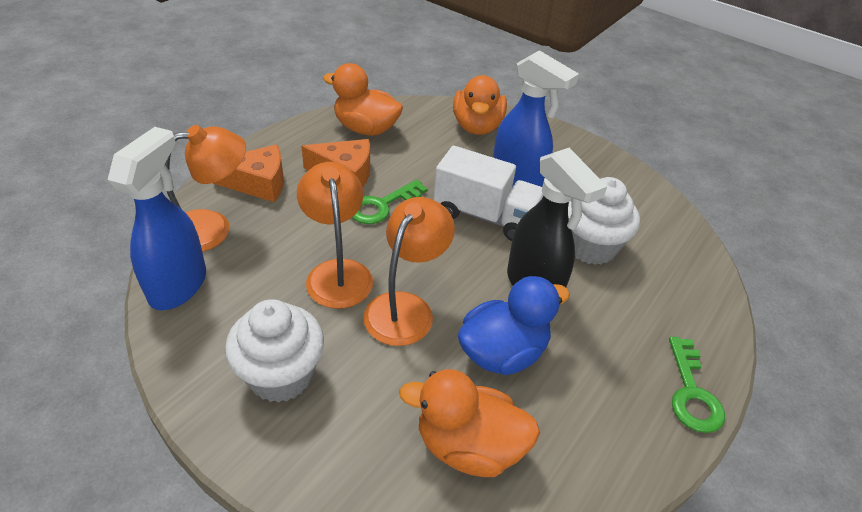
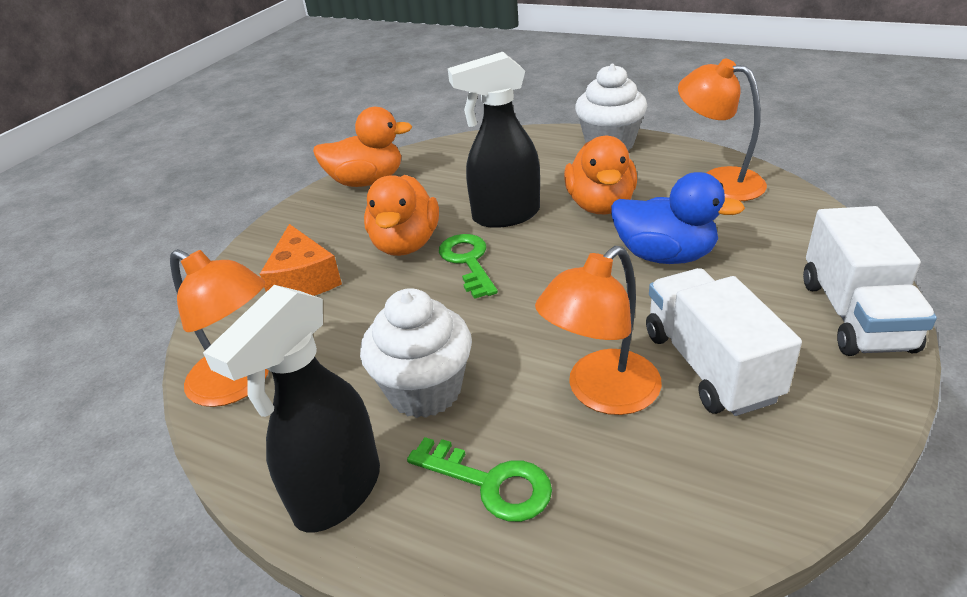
black spray bottle: [507,148,607,287] = 1 -> [203,285,380,532] [448,52,540,228] = 2
blue spray bottle: [108,127,206,310] [493,50,579,188] = 2 -> none = 0
orange cheese: [213,144,284,202] [301,139,370,188] = 2 -> [260,224,342,296] = 1
white truck: [433,146,544,241] = 1 -> [646,268,802,416] [803,206,937,356] = 2

